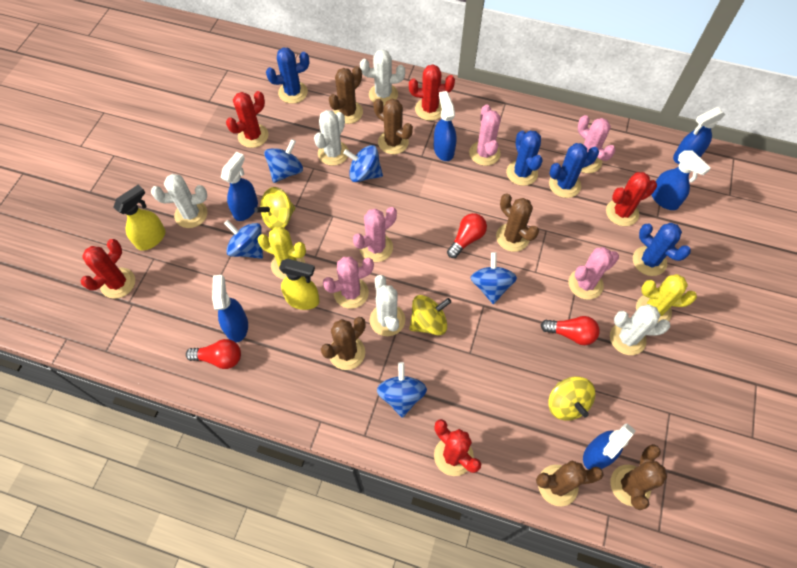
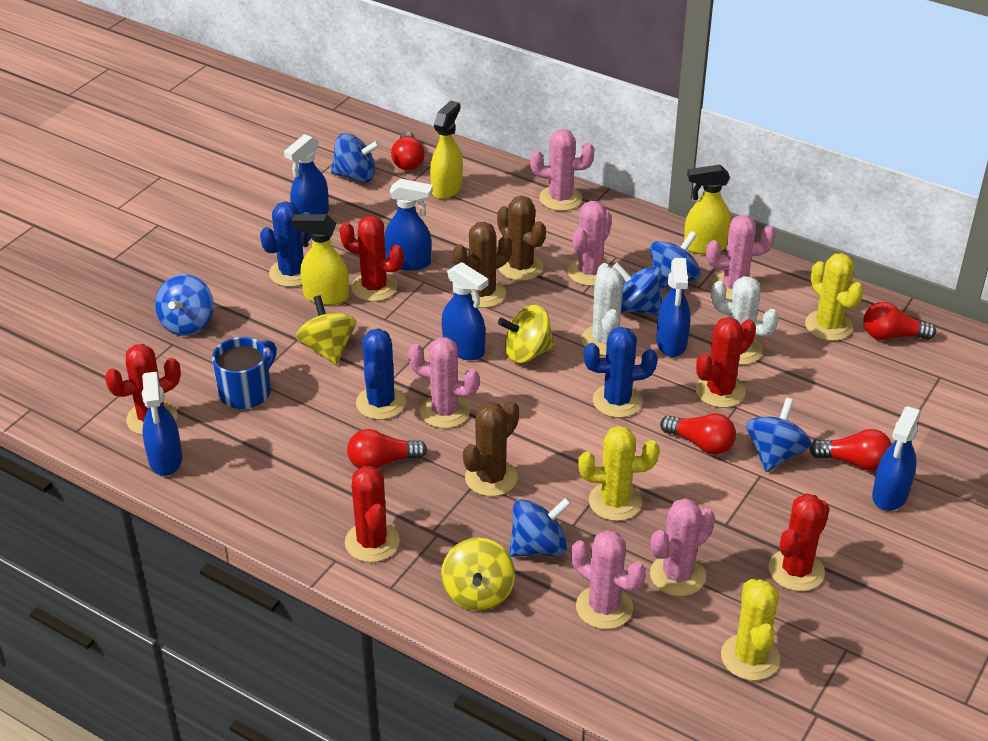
blue cactus: [266,48,309,104] [506,130,543,186] [549,143,599,198] [633,223,691,276] = 4 -> [260,201,311,287] [356,329,406,420] [584,327,658,418] = 3
blue mug: none = 0 -> [212,337,277,409] = 1
blue spinning top: [224,220,263,259] [264,139,303,183] [343,145,383,182] [377,362,427,418] [470,252,517,304] = 5 -> [155,274,214,336] [331,133,380,183] [509,497,572,557] [612,262,662,315] [650,231,701,289] [746,398,811,472] = 6
brown cactus: [321,317,366,370] [329,66,363,124] [373,99,413,154] [496,194,539,252] [536,461,604,506] [610,444,667,510] = 6 -> [453,222,512,308] [463,400,519,496] [497,196,546,281] = 3
pink cactus: [323,257,374,309] [353,207,397,262] [469,105,501,166] [569,247,619,300] [578,115,615,173] = 5 -> [408,337,480,428] [530,129,595,211] [567,201,612,286] [571,530,646,629] [650,498,715,596] [706,215,776,300] = 6
red light bulb: [186,339,241,369] [447,213,487,258] [541,316,600,345] = 3 -> [347,429,427,469] [391,131,425,171] [660,413,736,455] [809,429,892,471] [863,302,936,340] = 5
white cactus: [151,174,208,228] [314,110,349,166] [360,49,405,106] [370,275,405,336] [610,304,670,355] = 5 -> [582,263,624,356] [711,276,779,365] = 2
yellow cactus: [257,227,306,279] [636,274,697,322] = 2 -> [578,426,659,521] [721,579,780,681] [805,253,864,341] = 3
yellow spray bottle: [113,185,165,251] [279,259,320,310] = 2 -> [292,214,349,305] [430,100,463,199] [684,165,731,254] = 3

